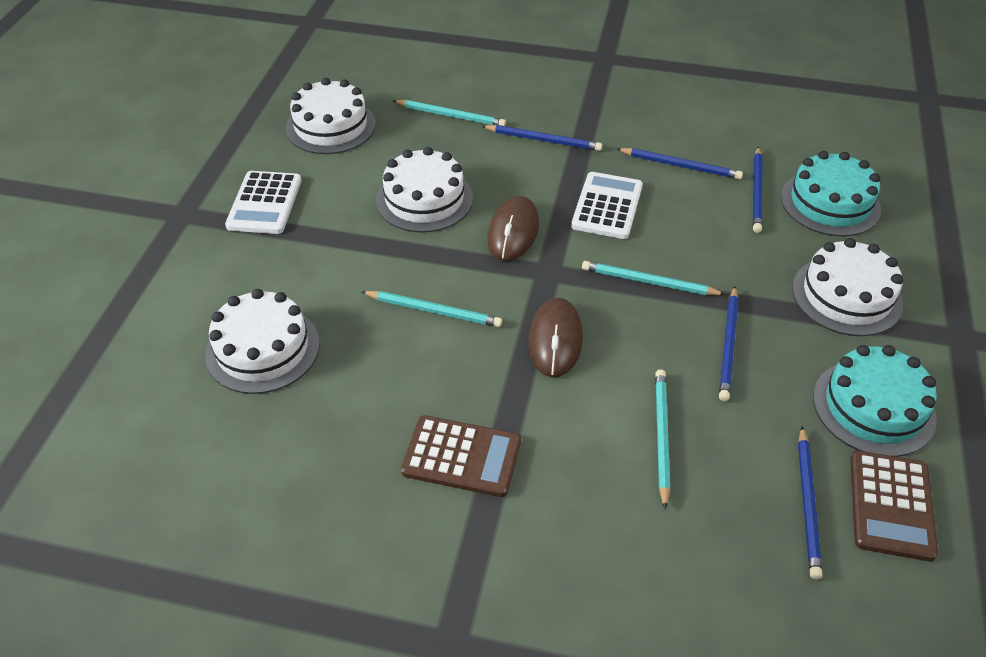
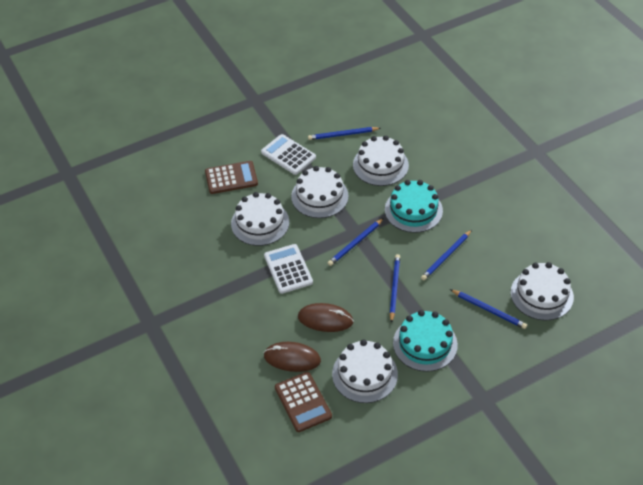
turquoise pencil: [361,291,502,327] [393,100,506,126] [582,261,726,295] [655,369,670,510] = 4 -> none = 0
white cake: [205,289,320,394] [286,78,376,154] [376,147,473,233] [792,238,903,336] = 4 -> [231,192,289,246] [291,166,349,218] [332,339,398,403] [353,136,409,186] [511,262,574,321] = 5

